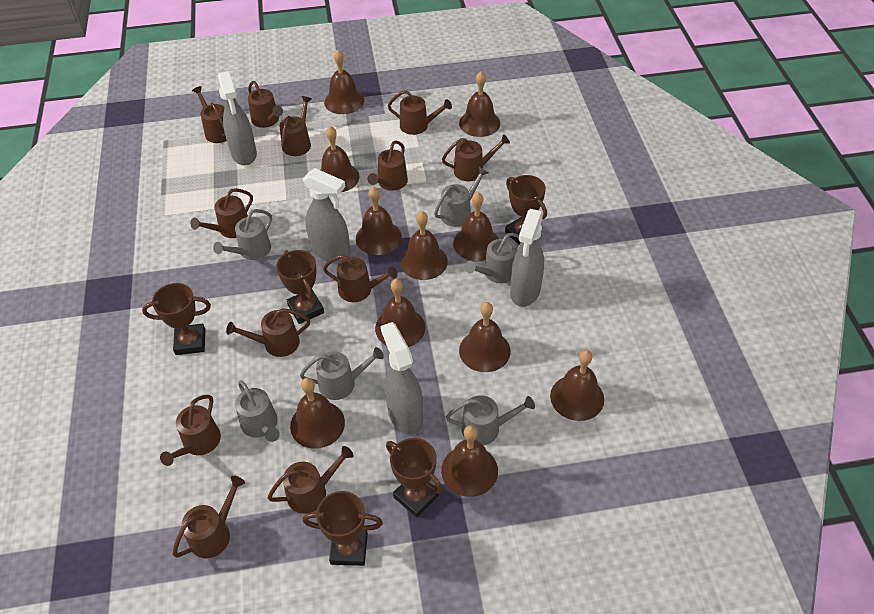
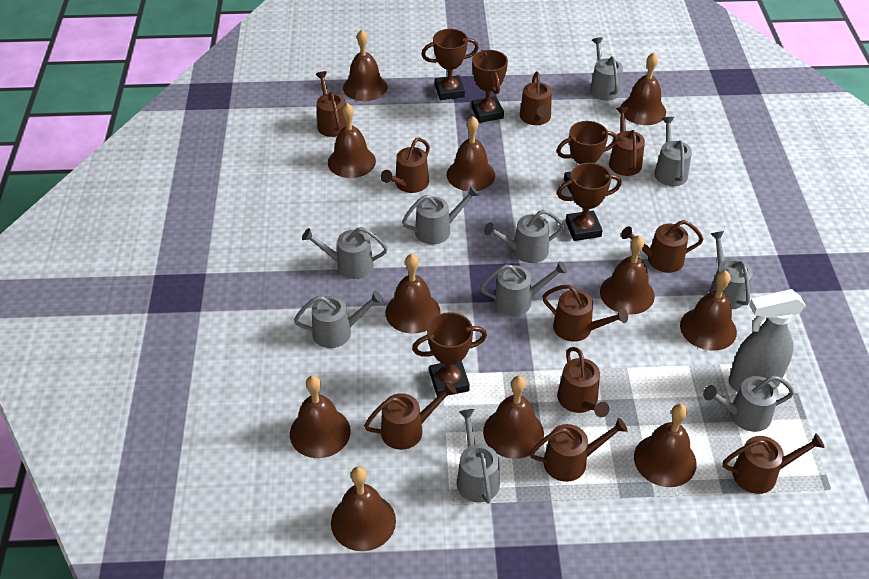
brown watering can: [160,395,221,466] [173,476,245,558] [191,188,253,238] [192,86,227,143] [226,308,310,357] [248,81,283,128] [267,446,354,514] [279,96,312,156] [323,255,397,302] [368,141,408,191] [388,90,452,135] [442,134,510,181] = 12 -> [315,71,346,137] [364,381,457,450] [381,138,430,193] [520,71,552,125] [529,418,628,482] [542,285,628,342] [557,347,609,417] [609,107,645,176] [621,220,703,273] [723,433,825,494] = 10
grey spray bottle: [218,71,257,166] [303,168,350,262] [381,322,423,435] [510,209,544,307] = 4 -> [729,289,806,391] = 1
grey watering can: [213,209,272,260] [235,380,280,442] [300,347,384,400] [434,167,488,227] [446,395,535,445] [465,233,522,283] = 6 -> [294,290,383,348] [302,227,388,279] [402,186,479,245] [457,409,500,504] [480,261,567,316] [484,210,564,263] [590,37,623,101] [654,117,692,186] [703,375,794,432] [709,231,753,309] = 10

